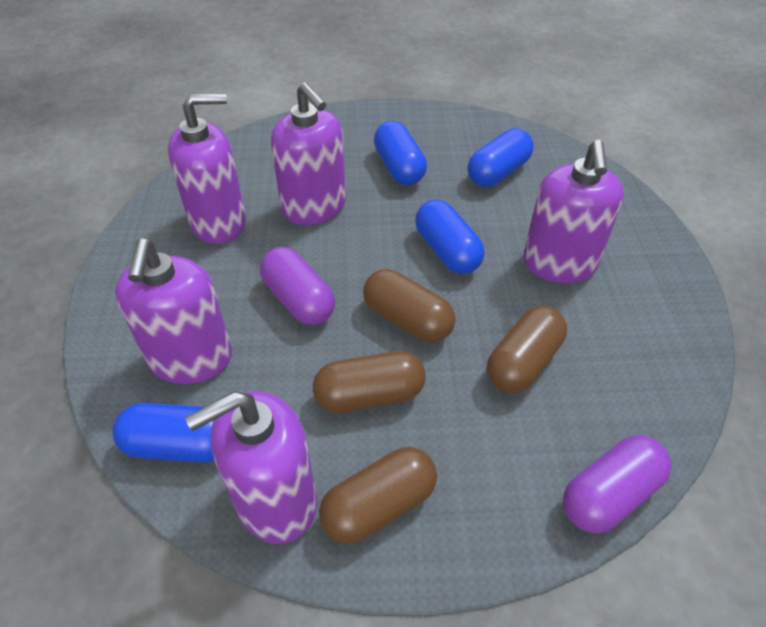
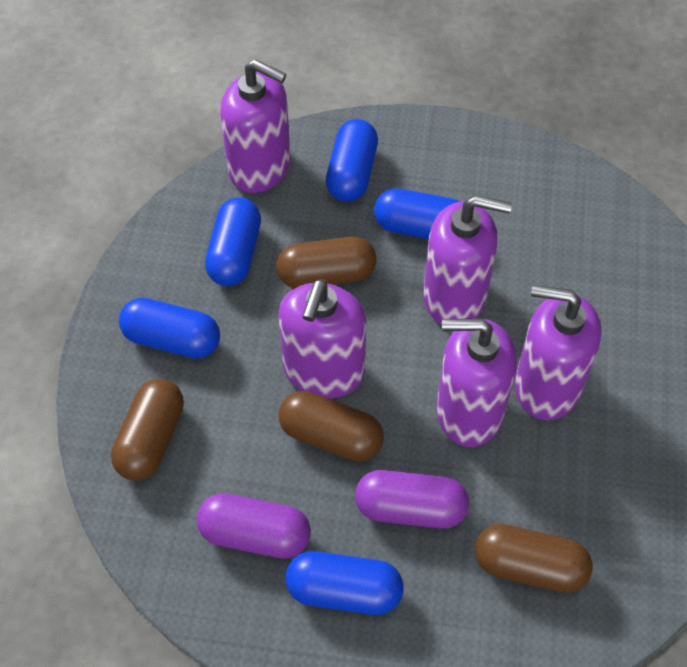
blue capsule: [113,403,214,462] [374,121,427,185] [415,199,485,274] [468,128,534,187] = 4 -> [119,298,220,359] [205,197,261,286] [285,551,404,615] [326,119,378,202] [374,188,461,239] = 5

